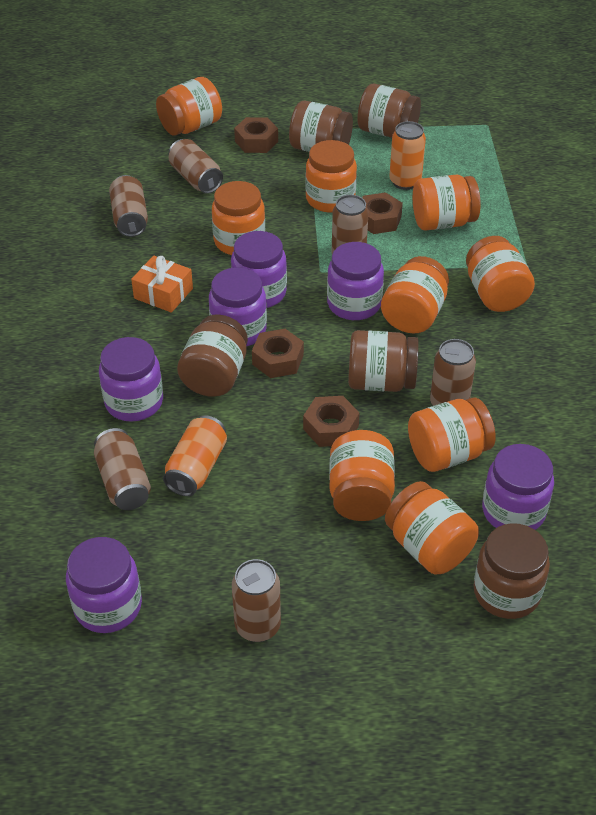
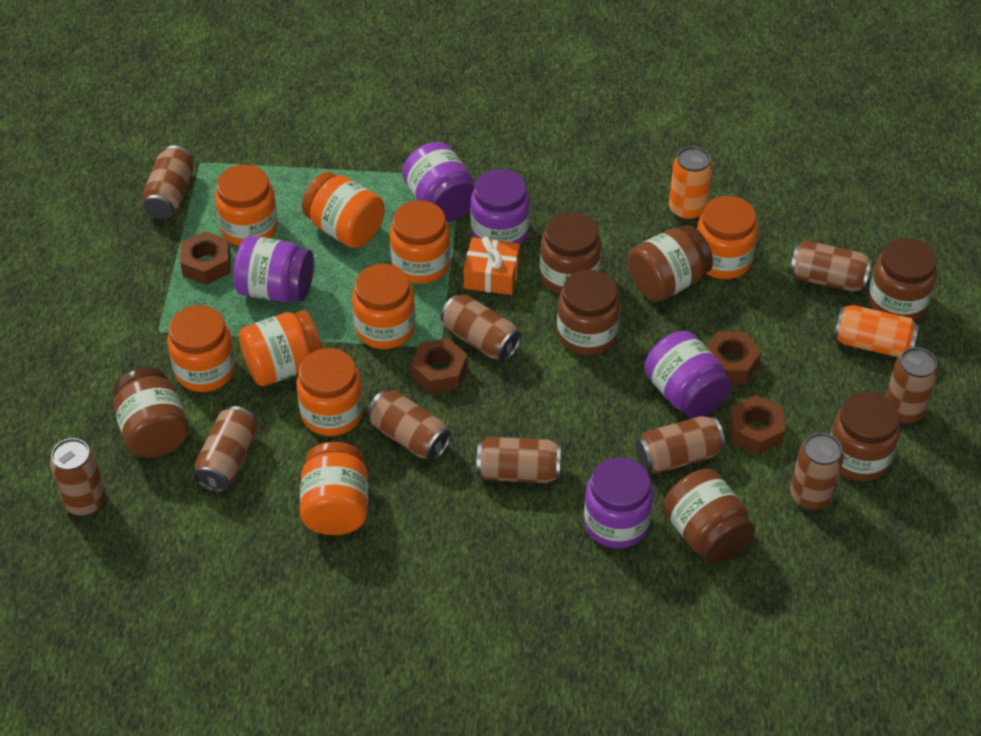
brown can: [94,428,151,510] [109,175,148,237] [168,139,223,194] [232,559,281,642] [331,195,369,254] [430,339,476,406] = 6 -> [50,438,106,516] [141,145,194,219] [194,406,258,492] [367,390,451,461] [441,294,522,361] [476,437,561,483] [635,416,725,474] [790,240,872,292] [790,433,844,511] [886,347,938,424] = 10
brown jar: [177,314,248,397] [289,101,353,152] [348,330,419,392] [357,84,421,138] [474,523,550,619] = 5 -> [113,367,189,458] [540,212,601,294] [557,270,620,355] [628,225,713,302] [663,469,755,564] [830,392,900,481] [868,238,937,320] = 7
purple jar: [66,537,142,633] [99,337,163,422] [209,268,267,347] [231,231,287,308] [327,242,384,320] [482,444,554,530] = 6 -> [233,236,314,302] [402,142,474,222] [470,169,530,245] [584,457,653,549] [644,331,732,418] = 5

